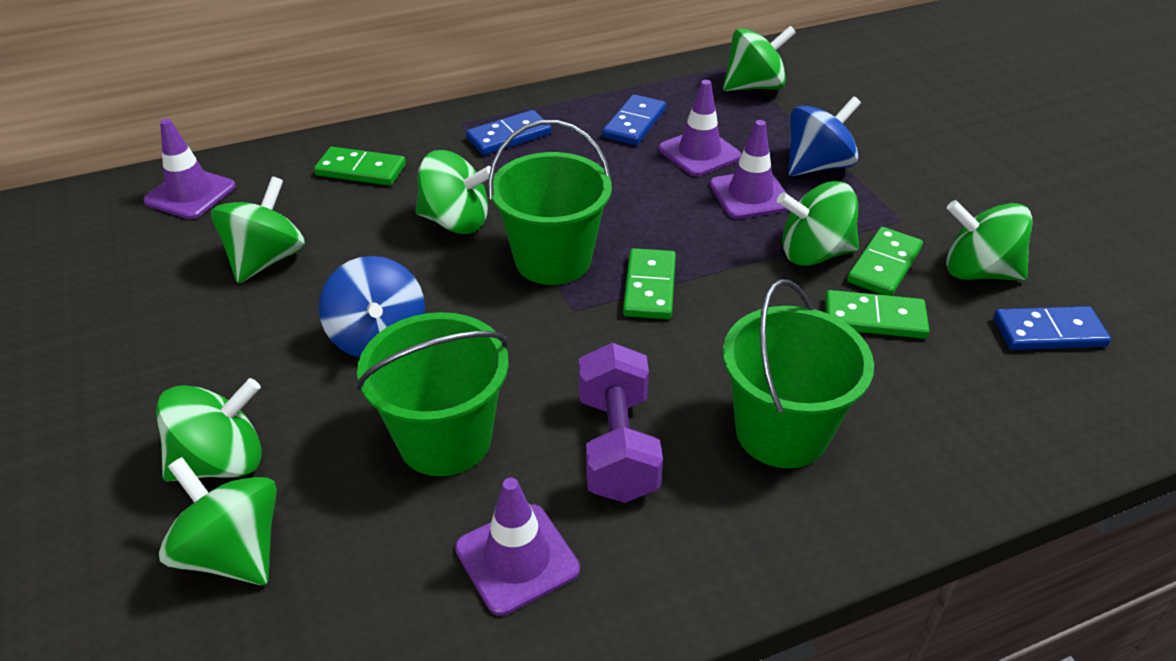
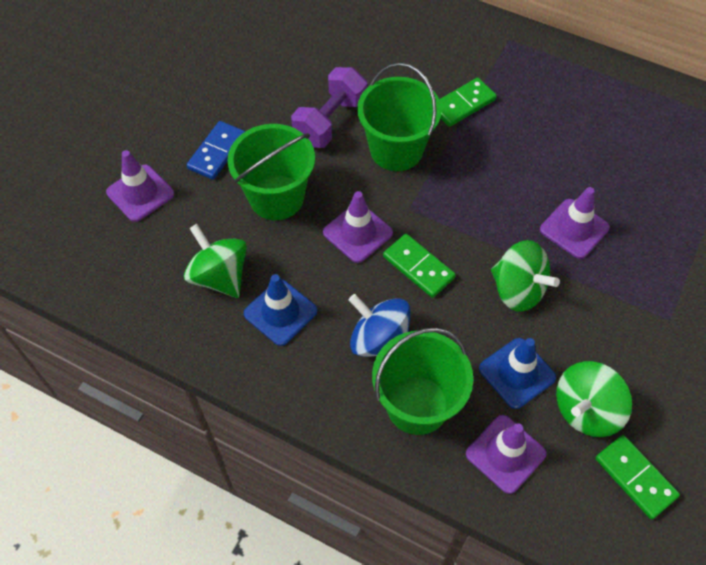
blue domino: [466,110,552,155] [602,94,666,145] [993,306,1111,350] = 3 -> [187,121,245,180] = 1
blue spinning top: [319,256,425,358] [788,96,861,176] = 2 -> [349,294,410,357] = 1
blue traffic cone: none = 0 -> [244,274,317,346] [479,338,556,409] = 2
green domino: [314,147,406,186] [623,248,676,319] [825,290,930,339] [847,227,923,296] = 4 -> [383,234,456,298] [439,78,497,127] [595,435,680,519] = 3
green spinning top: [156,378,262,482] [159,457,277,585] [211,176,305,283] [416,150,491,234] [723,26,796,91] [777,181,859,266] [946,200,1032,281] = 7 -> [184,224,247,298] [491,240,560,312] [556,361,632,437] = 3

